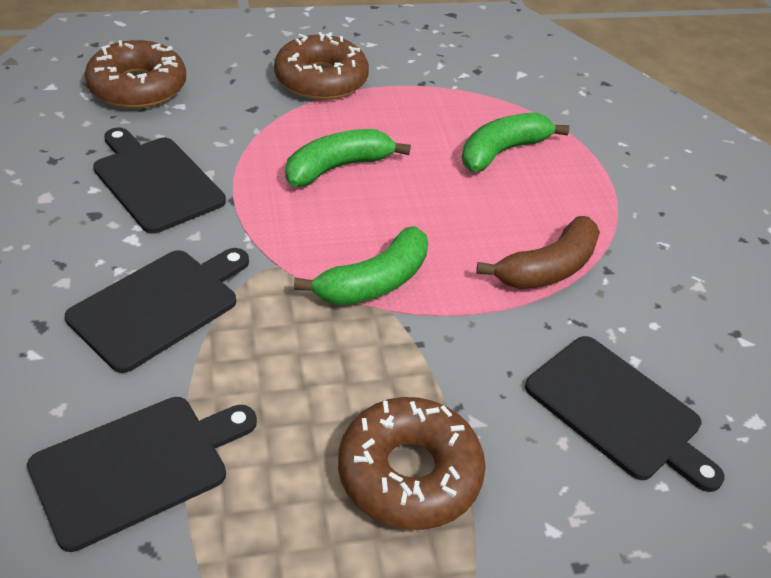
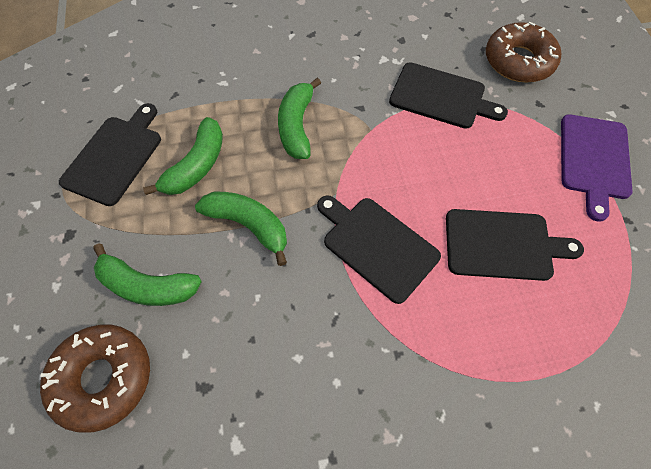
brown banana: [476,216,600,289] = 1 -> none = 0
brown donut: [85,40,186,108] [274,32,369,100] [338,397,486,530] = 3 -> [40,324,150,432] [486,22,561,82] = 2
green banana: [285,129,411,187] [294,226,428,305] [462,113,569,172] = 3 -> [93,244,202,306] [143,117,223,195] [195,192,287,266] [278,78,321,159] = 4
purple cutting board: none = 0 -> [561,114,633,222] = 1

